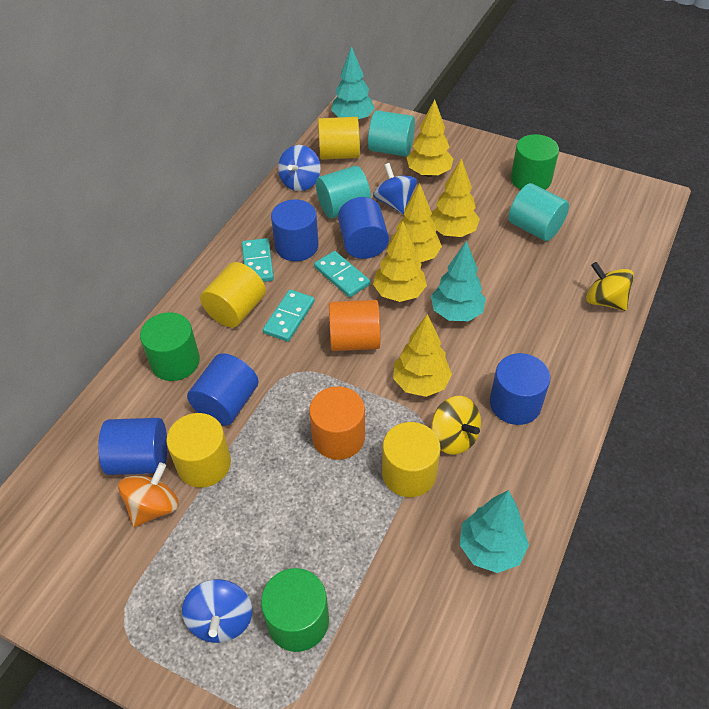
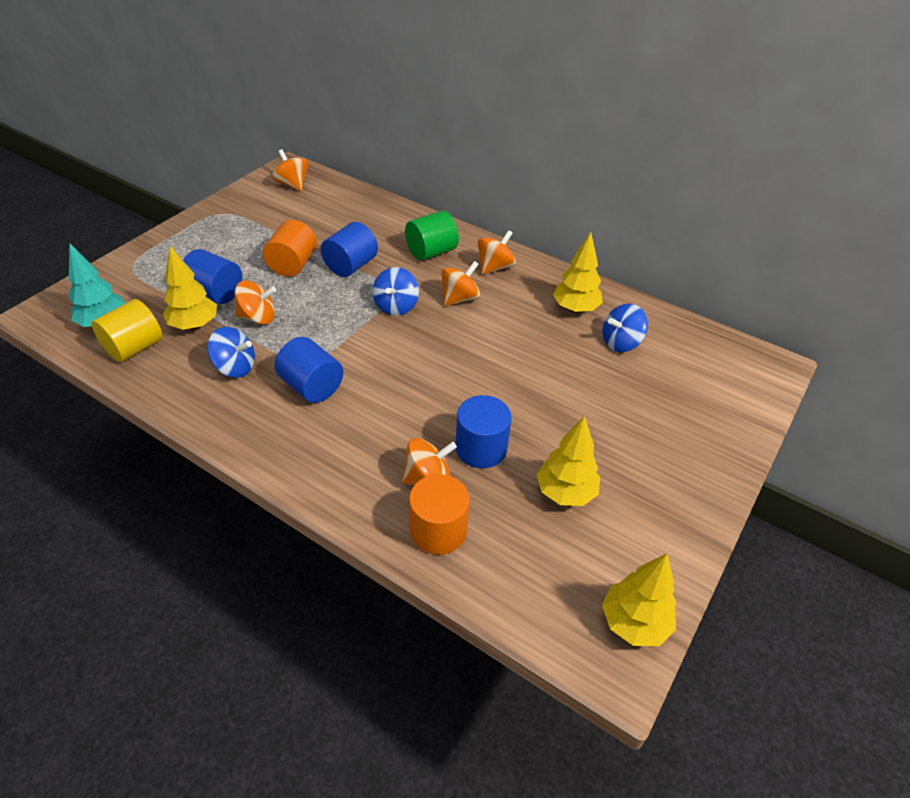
blue cylinder: [98,418,167,475] [187,353,258,426] [271,199,319,261] [338,197,389,259] [490,353,550,425] = 5 -> [183,249,242,304] [275,337,343,403] [321,222,378,277] [456,395,512,468] = 4
green cylinder: [140,312,200,381] [261,568,329,652] [511,134,559,190] = 3 -> [405,211,459,261] = 1
orange spinning top: [118,462,179,527] = 1 -> [235,281,276,325] [272,149,309,191] [402,438,457,485] [441,261,481,306] [478,230,516,275] = 5
turquoise cylinder: [316,166,371,219] [368,110,415,157] [508,183,569,241] = 3 -> none = 0
turquoise domino: [242,238,274,282] [263,290,315,342] [314,251,370,297] = 3 -> none = 0
turquoise tree: [331,46,375,119] [431,241,486,322] [460,490,529,573] = 3 -> [69,243,125,327] = 1
yellow cylinder: [166,413,231,488] [200,262,266,328] [318,117,360,160] [382,422,441,497] = 4 -> [91,299,162,362] = 1
yellow spinning top: [431,396,481,455] [586,262,634,311] = 2 -> none = 0
yellow tree: [373,221,427,302] [391,183,442,262] [393,314,452,397] [407,99,454,177] [430,158,480,237] = 5 -> [163,246,217,330] [536,416,600,506] [553,232,603,313] [602,554,676,646] = 4

